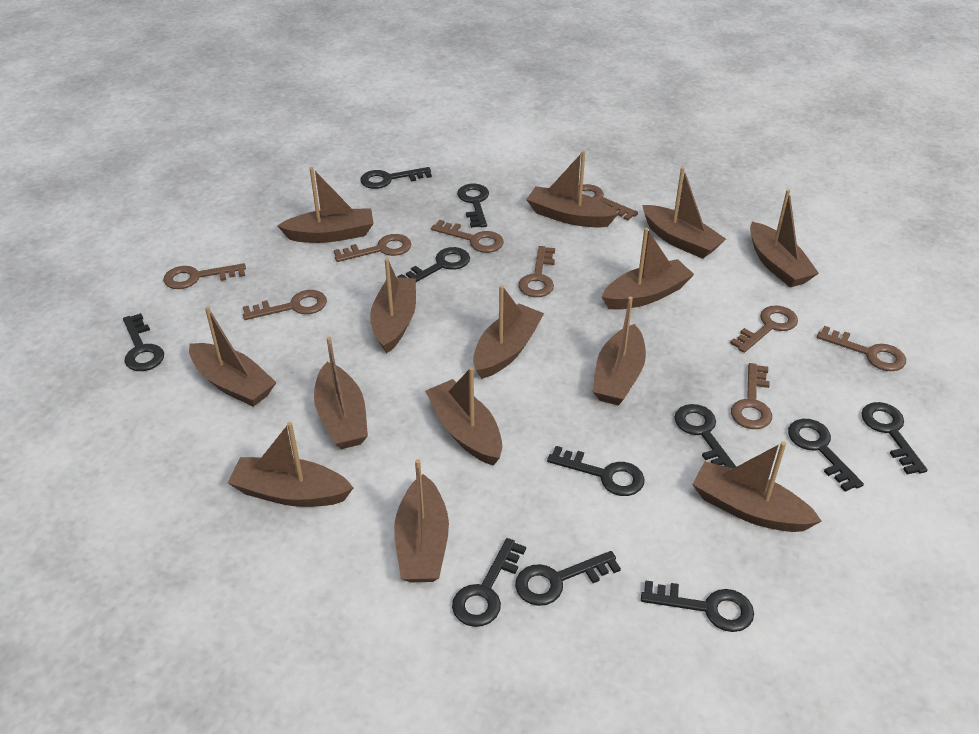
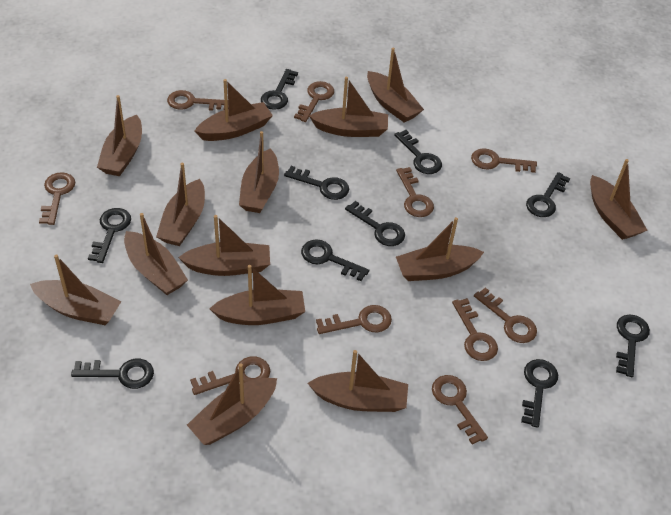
black key: [123,313,164,371] [360,167,432,189] [398,247,470,282] [452,538,526,627] [457,184,489,228] [515,551,621,606] [547,446,645,496] [641,581,754,632] [674,404,736,468] [788,419,864,492] [861,402,928,474] = 11 -> [71,359,154,389] [88,208,131,263] [261,69,298,110] [284,166,349,200] [301,240,369,281] [345,201,405,246] [394,130,442,174] [521,359,558,428] [526,172,570,217] [616,315,650,377] = 10
brown key: [163,263,246,289] [243,290,327,320] [334,234,411,262] [431,220,504,253] [518,246,555,297] [578,184,638,221] [730,306,798,353] [731,363,772,429] [817,326,906,371] = 9 -> [39,172,75,225] [167,90,229,111] [190,356,270,395] [294,81,334,122] [316,305,392,334] [396,167,434,217] [432,375,488,445] [452,298,498,361] [471,148,537,173] [474,287,537,343] = 10

